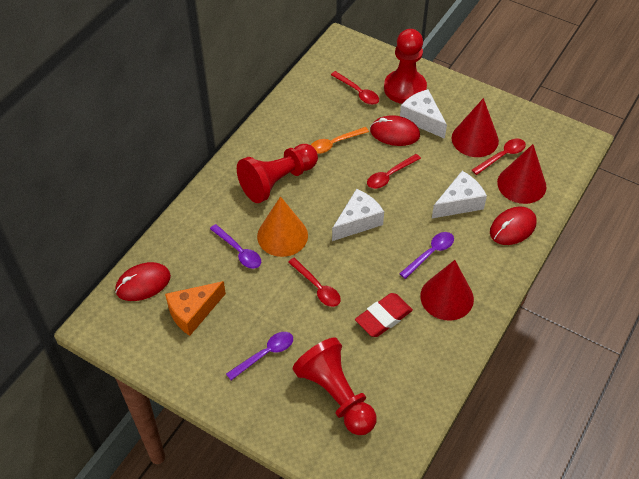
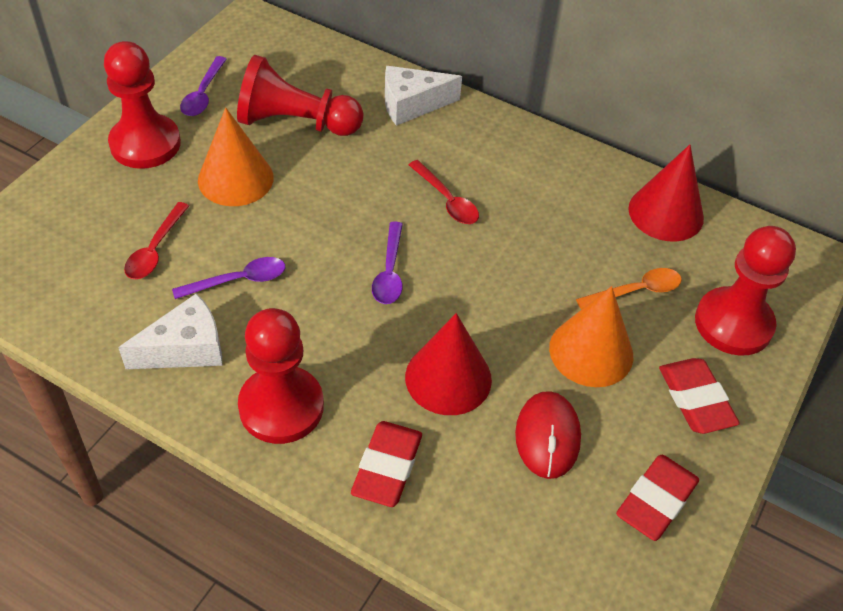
orange cheese: [165,281,226,336] = 1 -> none = 0
orange cone: [257,196,308,257] = 1 -> [198,108,274,206] [549,286,633,387] = 2
red cone: [420,260,474,321] [452,98,499,157] [497,144,546,204] = 3 -> [405,313,492,415] [628,145,704,242] = 2
red eraser: [355,293,413,337] = 1 -> [351,421,422,507] [616,455,699,541] [659,358,740,434] = 3
red mouse: [115,262,171,301] [370,115,420,146] [490,206,537,245] = 3 -> [515,391,581,479] = 1
red pawn: [237,144,318,203] [293,338,376,435] [384,29,427,104] = 3 -> [104,41,181,169] [237,55,364,136] [238,308,324,444] [695,226,796,356] = 4
red spoon: [288,258,341,307] [331,71,379,105] [367,154,421,189] [472,139,526,175] = 4 -> [124,202,189,279] [409,160,479,224] = 2
white cheese: [332,189,384,241] [400,89,447,139] [432,171,487,218] = 3 -> [118,293,222,369] [385,66,462,126] = 2

